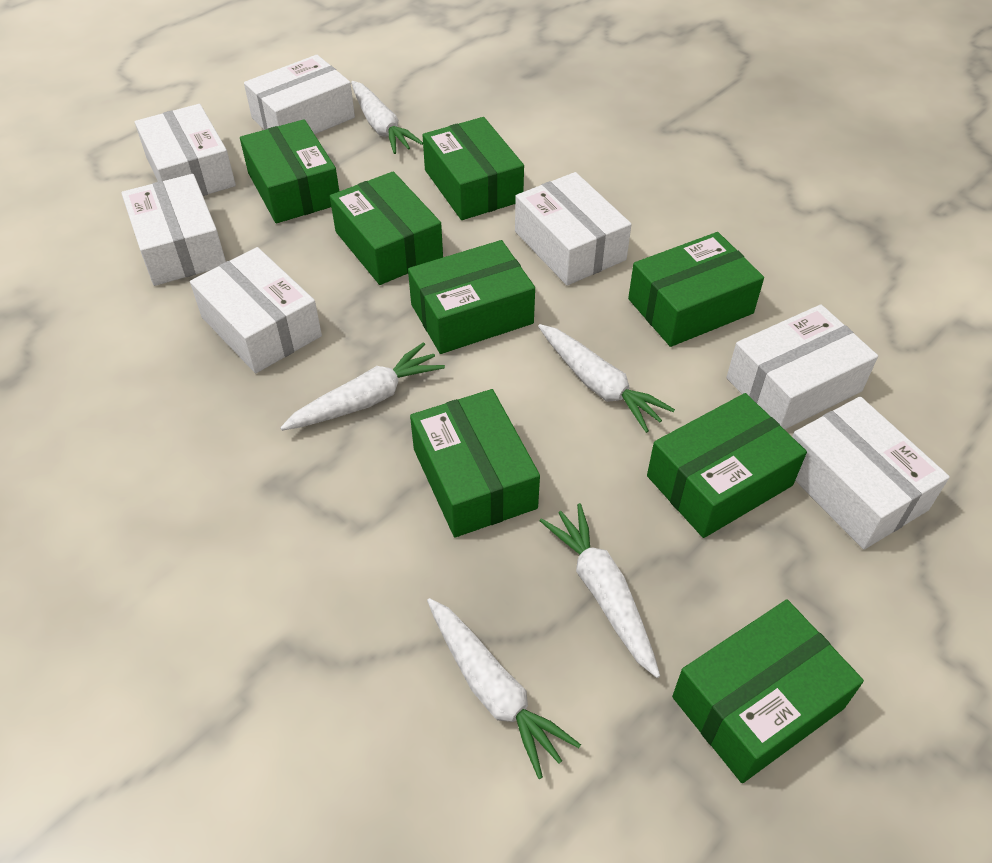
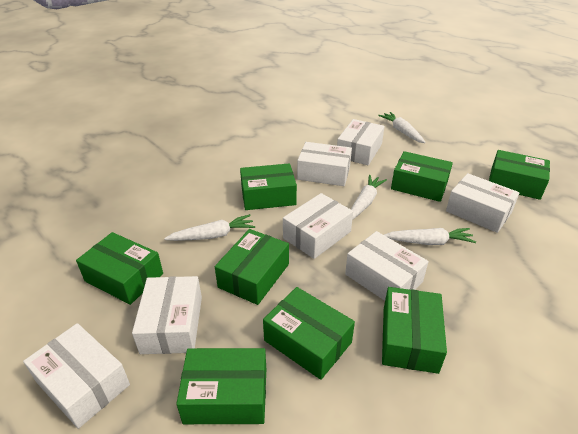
white carrot: [280,342,445,431] [351,81,423,154] [427,598,581,779] [538,324,675,433] [540,503,660,678] = 5 -> [164,214,255,241] [351,175,387,220] [378,112,426,143] [384,228,476,245] = 4

